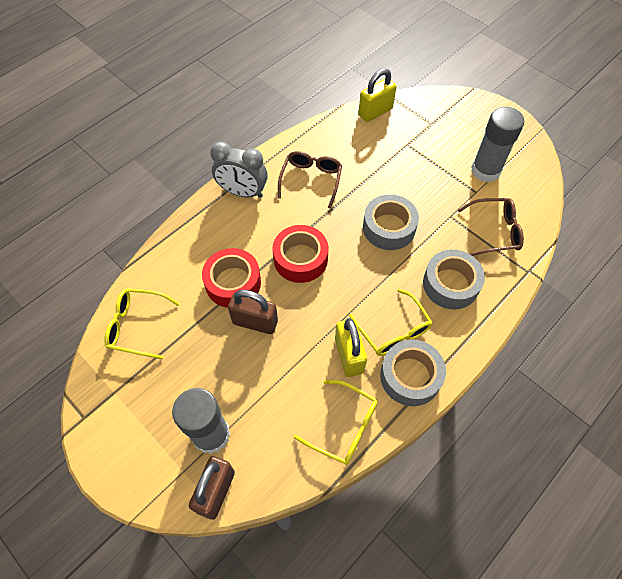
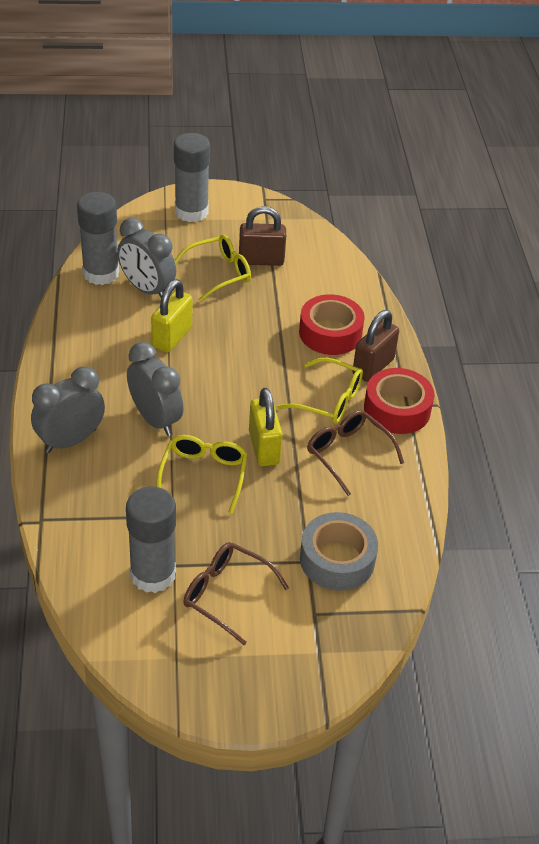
grey clock: [210,141,268,198] = 1 -> [31,367,105,453] [117,218,176,297] [127,342,184,436] = 3
grey glue stick: [172,388,230,454] [471,107,524,182] = 2 -> [77,192,119,285] [126,486,176,593] [174,133,210,222] = 3
grey tape: [363,195,419,250] [380,339,446,406] [423,250,485,309] = 3 -> [300,512,378,591] = 1

